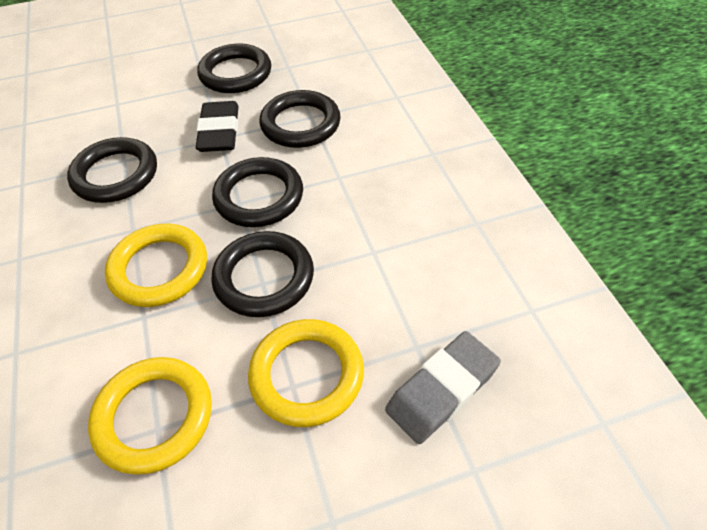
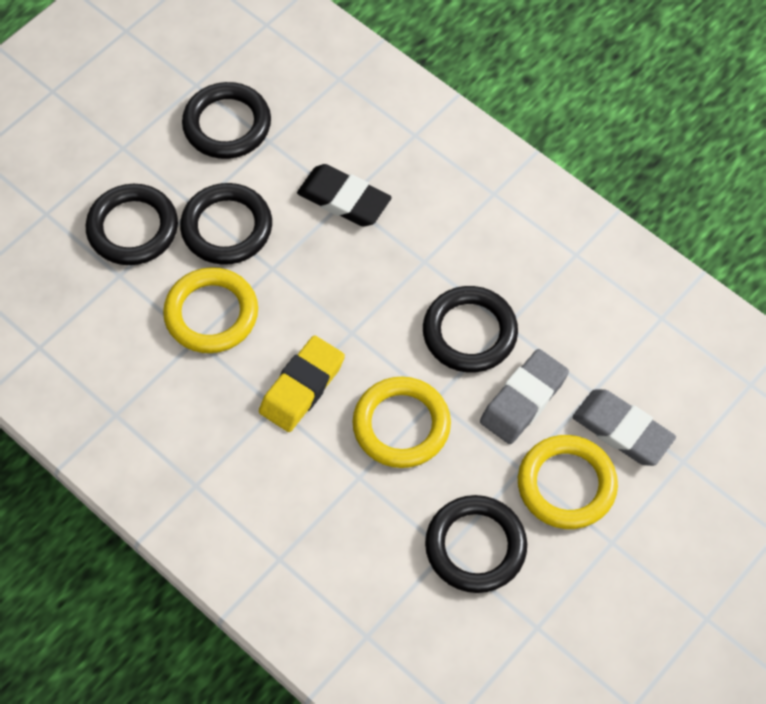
grey eraser: [385,331,501,444] = 1 -> [480,349,569,444] [572,389,676,466] = 2
yellow eraser: none = 0 -> [259,335,345,432] = 1

